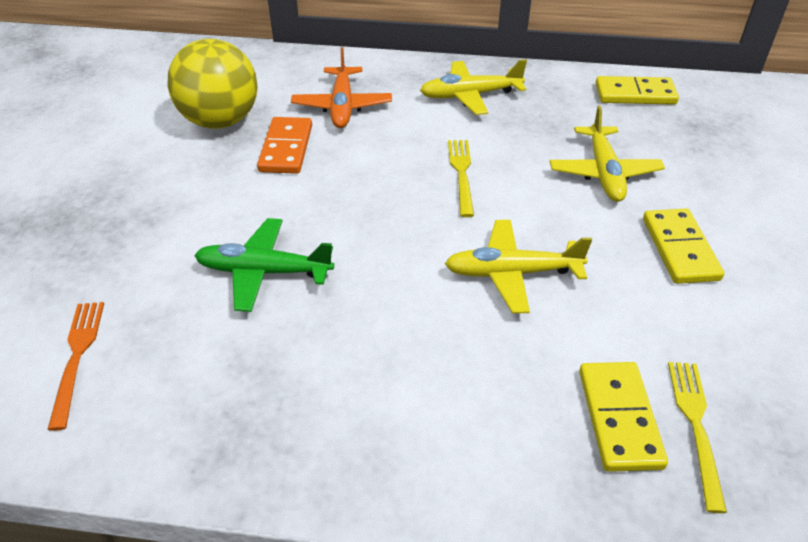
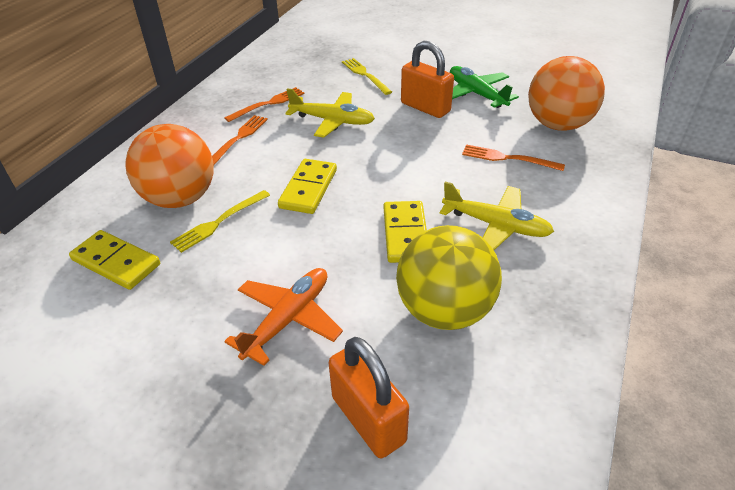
orange ball: none = 0 -> [125,124,214,208] [528,56,605,131] = 2
orange domino: [257,117,312,174] = 1 -> none = 0
orange fork: [47,302,104,431] = 1 -> [212,115,268,165] [224,87,305,122] [462,144,565,171] = 3
orange padlock: none = 0 -> [329,337,409,458] [401,41,454,118] = 2
yellow plane: [420,59,527,115] [445,220,592,314] [549,105,665,202] = 3 -> [285,88,375,138] [440,181,554,250] = 2

